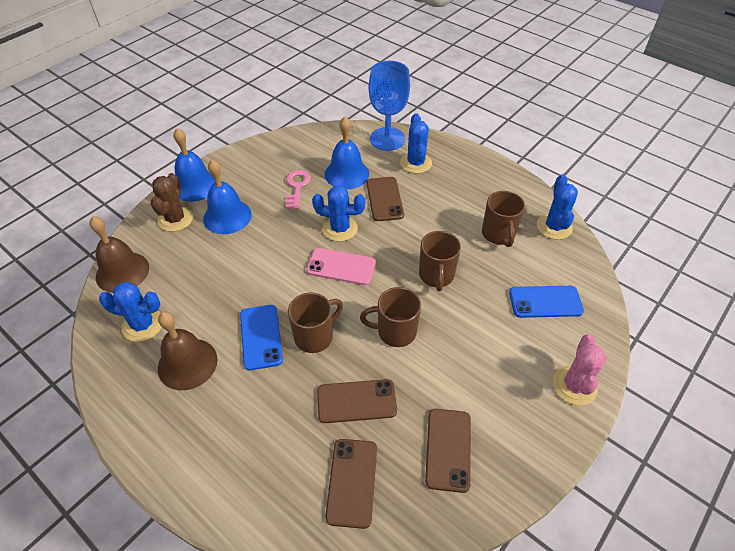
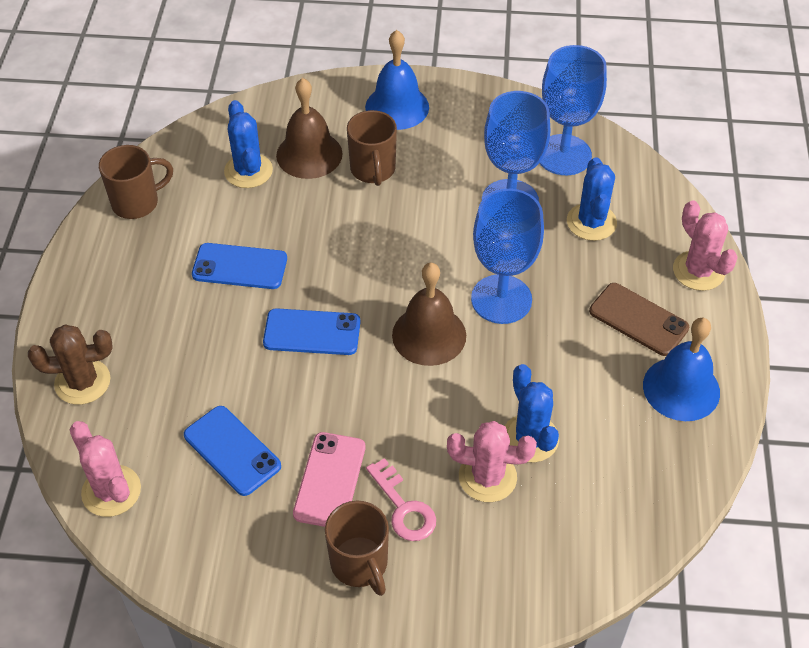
blue bell: [173,128,215,202] [203,159,252,234] [325,117,369,189] = 3 -> [365,30,429,130] [643,317,720,421] = 2
blue cactus: [99,282,162,342] [312,185,365,242] [400,113,432,174] [537,174,578,240] = 4 -> [224,100,273,188] [505,364,559,462] [567,157,617,241] = 3
blue goblet: [369,61,410,151] = 1 -> [471,189,544,324] [482,91,550,202] [539,45,607,175] = 3
blue phone: [240,305,283,371] [509,286,584,318] = 2 -> [184,406,281,496] [192,243,287,289] [263,308,360,355] = 3
brown mug: [288,293,343,353] [360,287,421,347] [419,231,461,291] [482,191,525,247] = 4 -> [99,145,173,219] [325,501,389,596] [347,110,397,186] = 3
brown phone: [317,379,397,423] [325,439,377,529] [367,177,404,221] [425,409,471,493] = 4 -> [589,283,689,356] = 1
pink cactus: [553,334,607,405] = 1 -> [70,421,141,517] [447,421,537,502] [673,200,738,291] = 3

